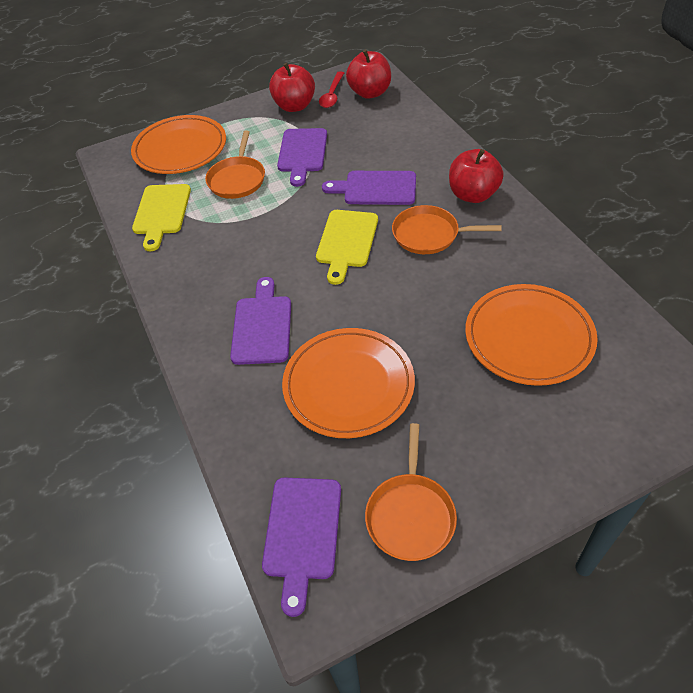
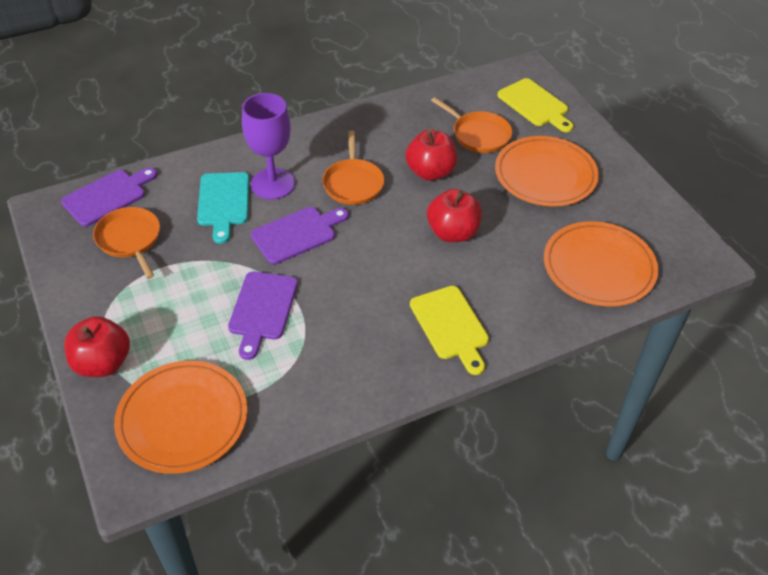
purple cutting board: [230,277,291,365] [262,477,341,617] [277,128,327,187] [322,171,416,205] = 4 -> [61,167,157,227] [228,271,298,360] [251,207,349,264] = 3
purple goblet: none = 0 -> [242,93,295,200] = 1
red spoon: [319,71,344,108] = 1 -> none = 0
turquoise cutting board: none = 0 -> [197,172,249,244] = 1

